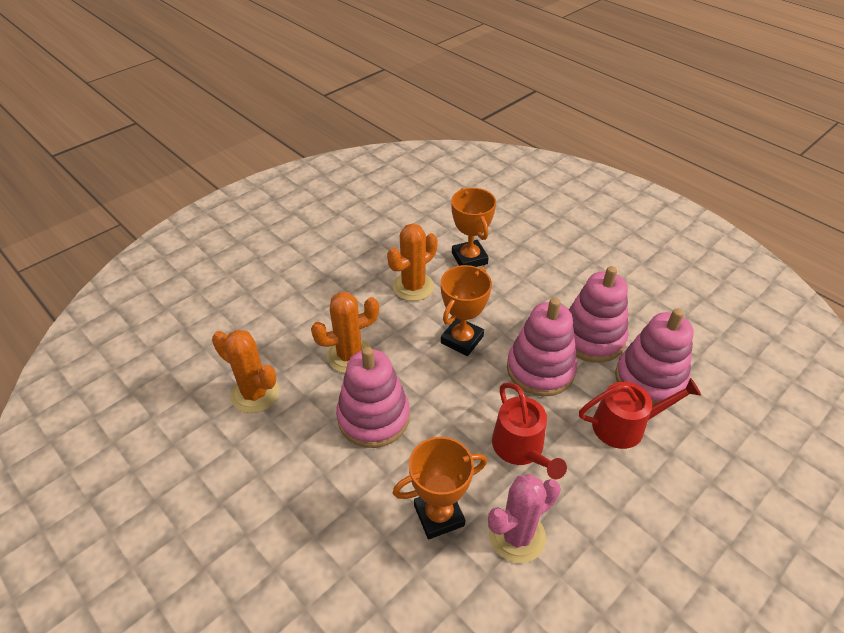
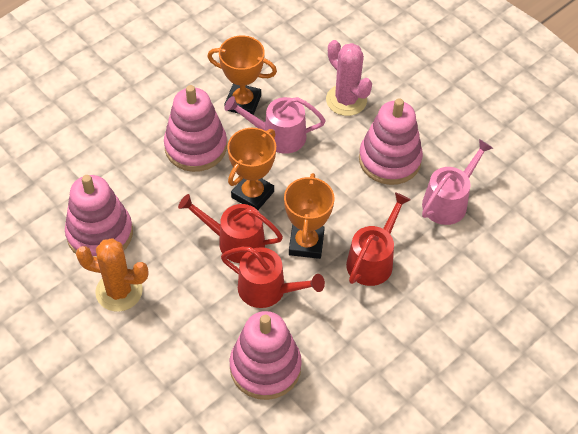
orange cactus: [212,330,279,413] [311,292,379,373] [387,223,437,301] = 3 -> [76,238,148,312] = 1
pink watering can: none = 0 -> [225,96,325,154] [422,139,493,225] = 2
red watering can: [492,382,567,479] [579,378,701,449] = 2 -> [178,194,283,263] [221,247,325,308] [346,192,410,286] = 3

